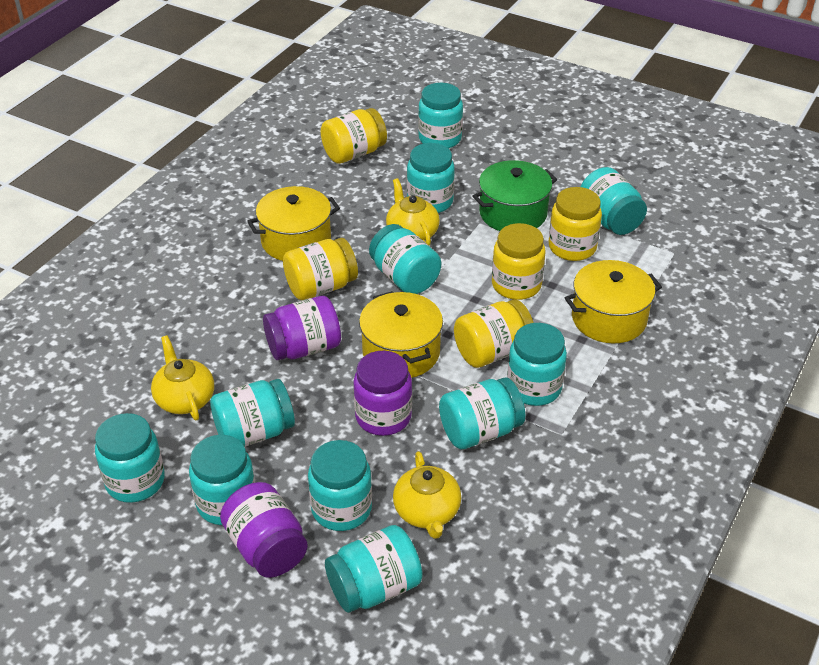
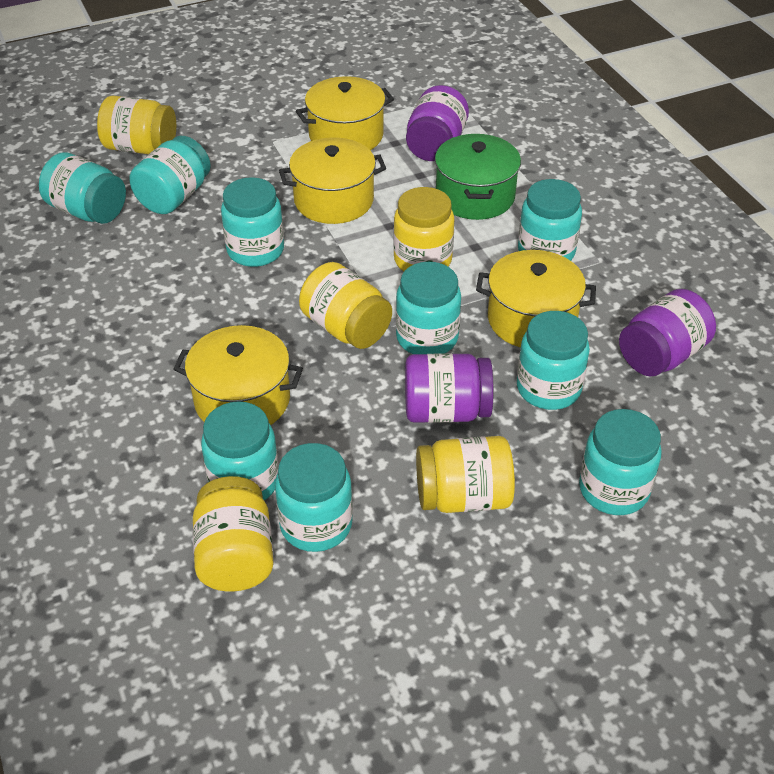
turquoise jar: [95,413,165,503] [189,435,255,525] [210,379,295,447] [308,440,372,531] [325,525,422,613] [369,224,441,294] [407,143,455,213] [418,83,463,149] [439,377,525,449] [507,323,567,406] [580,167,647,235] = 11 -> [39,152,126,224] [129,136,211,214] [201,401,279,501] [221,177,284,267] [275,443,353,552] [396,262,461,354] [517,311,590,410] [518,179,582,261] [579,409,662,515] = 9
yellow pot: [247,186,340,261] [359,291,443,378] [565,260,662,343] = 3 -> [174,325,303,425] [279,137,386,224] [296,76,394,150] [476,250,596,347] = 4
yellow teapot: [151,336,214,420] [386,178,440,246] [393,451,461,539] = 3 -> none = 0

